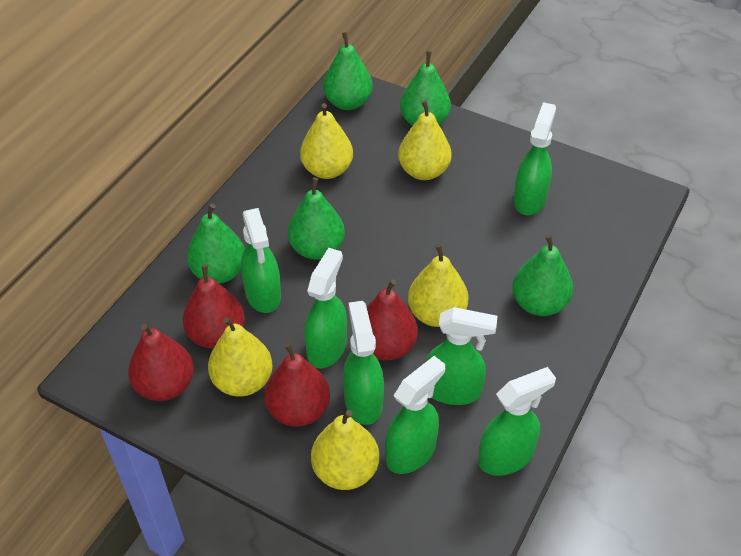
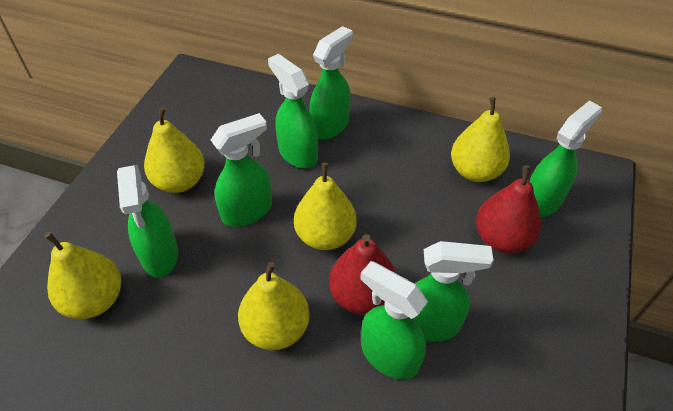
green pear: [187,204,245,284] [288,178,345,260] [323,32,373,110] [400,51,451,126] [512,234,573,316] = 5 -> none = 0
red pear: [128,324,194,401] [183,265,245,349] [264,343,330,427] [367,279,418,360] = 4 -> [329,234,396,315] [476,165,541,253] = 2

